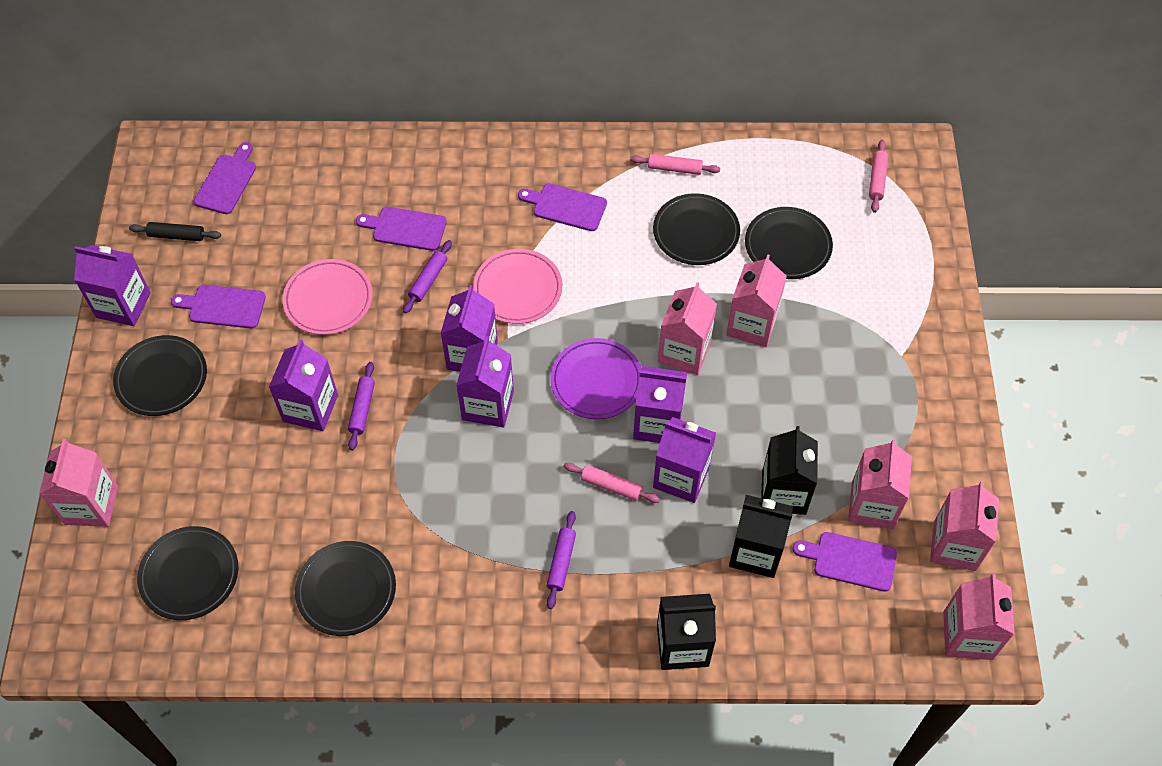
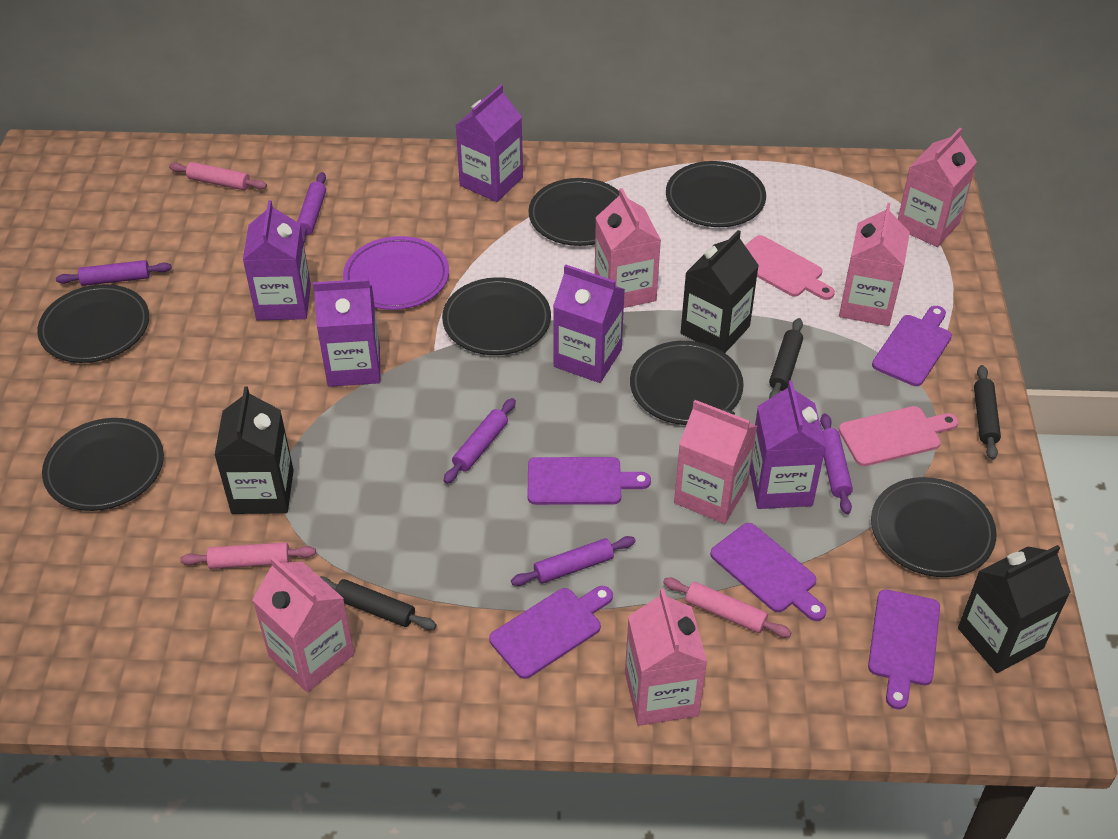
black plate: [113,335,207,416] [137,526,238,620] [295,541,396,636] [653,193,740,265] [745,207,833,279] = 5 -> [37,284,149,363] [42,418,164,511] [442,277,551,355] [528,178,619,246] [630,341,744,425] [666,161,766,227] [871,477,997,577] = 7
black rolling pin: [129,222,221,241] = 1 -> [320,576,437,630] [769,318,803,399] [974,365,1001,460] = 3
pink cutting board: none = 0 -> [745,235,835,300] [839,406,959,466] = 2
pink plate: [283,259,373,335] [473,249,562,324] = 2 -> none = 0
purple carton: [74,245,151,326] [269,340,338,431] [440,285,498,372] [456,336,514,428] [633,366,687,443] [653,417,716,503] = 6 -> [243,200,311,320] [313,279,380,387] [456,84,523,202] [553,264,625,383] [750,381,826,509] = 5
purple rolling pin: [348,362,375,451] [403,240,452,314] [547,511,576,609] = 3 -> [56,260,172,286] [297,172,326,243] [443,398,516,484] [511,536,636,586] [820,413,853,514] = 5

